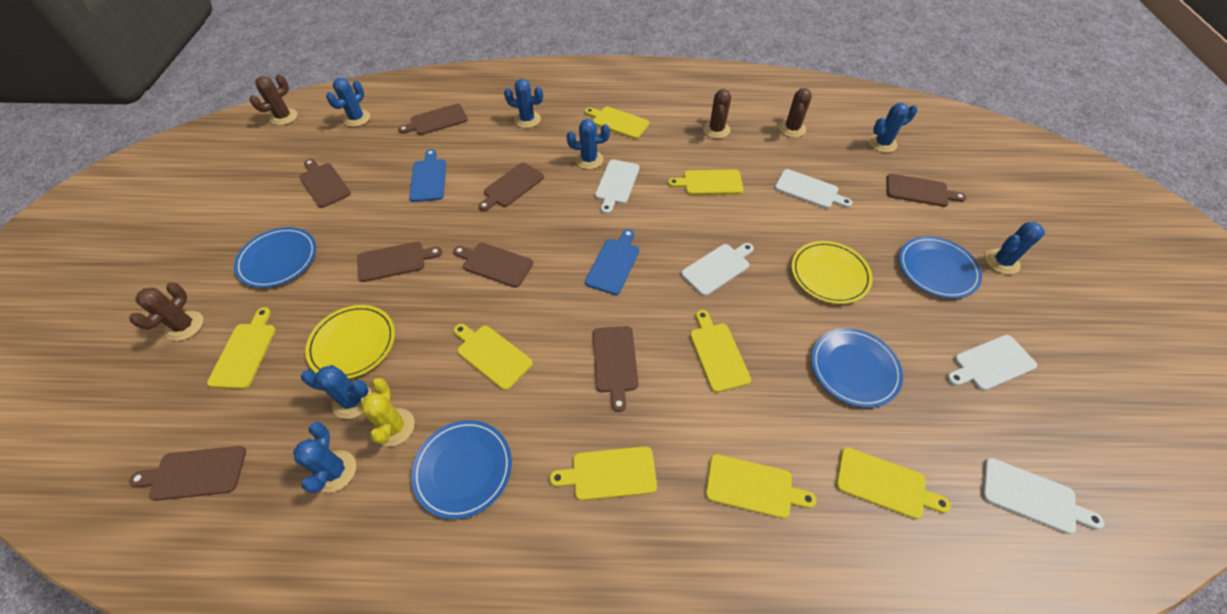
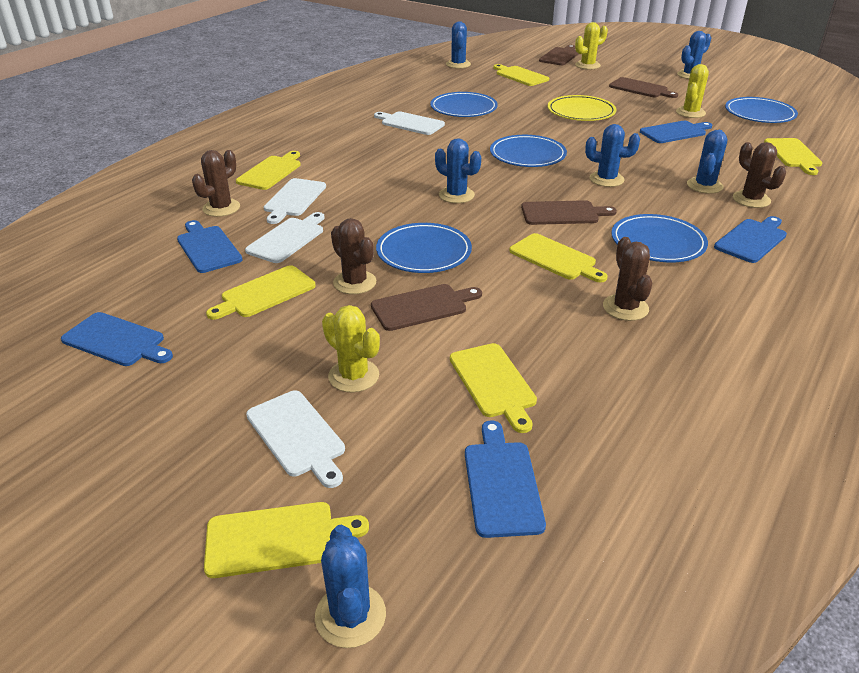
blue cactus: [293,422,356,493] [301,365,372,419] [326,78,370,127] [504,79,543,128] [567,119,610,169] [869,103,917,153] [985,222,1045,275] = 7 -> [315,525,386,648] [435,138,481,203] [446,21,471,69] [585,124,640,187] [677,31,711,79] [687,130,727,194] = 6
blue cutting board: [409,149,446,202] [585,229,639,295] = 2 -> [61,312,173,366] [177,220,242,273] [465,420,546,538] [640,121,712,143] [714,216,787,263] = 5
blue plate: [234,227,316,288] [411,420,512,519] [811,328,903,408] [899,236,982,299] = 4 -> [376,223,472,273] [430,92,498,117] [490,135,567,167] [611,214,708,262] [725,97,798,123] = 5
brown cutting board: [129,446,246,501] [299,159,351,208] [357,242,442,282] [398,104,468,135] [453,243,533,288] [478,163,544,211] [593,326,639,412] [887,174,966,207] = 8 -> [371,284,482,331] [521,200,617,225] [539,45,578,65] [609,77,678,98] = 4
white cutting board: [595,159,640,214] [681,243,754,296] [775,169,852,209] [947,335,1037,391] [982,458,1104,534] = 5 -> [245,212,325,263] [246,390,345,488] [264,178,326,224] [374,111,445,135] = 4
yellow cactus: [361,378,415,446] = 1 -> [322,305,380,392] [575,22,608,70] [676,64,709,118] = 3
yellow cutting board: [207,307,276,389] [454,324,533,390] [549,446,657,501] [585,107,649,139] [668,170,744,195] [690,310,751,392] [706,454,817,519] [836,447,951,519] = 8 -> [204,502,369,578] [206,265,316,320] [236,151,301,190] [450,343,537,433] [493,64,549,86] [509,233,607,283] [764,138,822,175] = 7
yellow plate: [305,305,395,379] [792,241,873,304] = 2 -> [548,95,616,121] = 1

